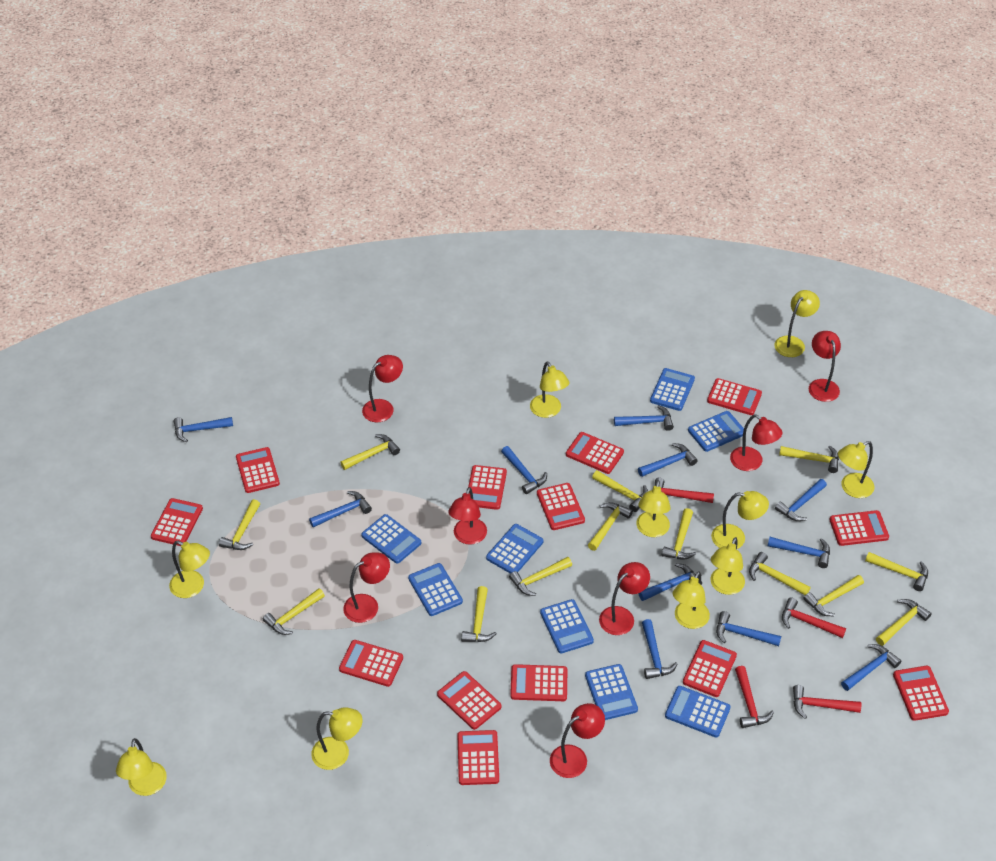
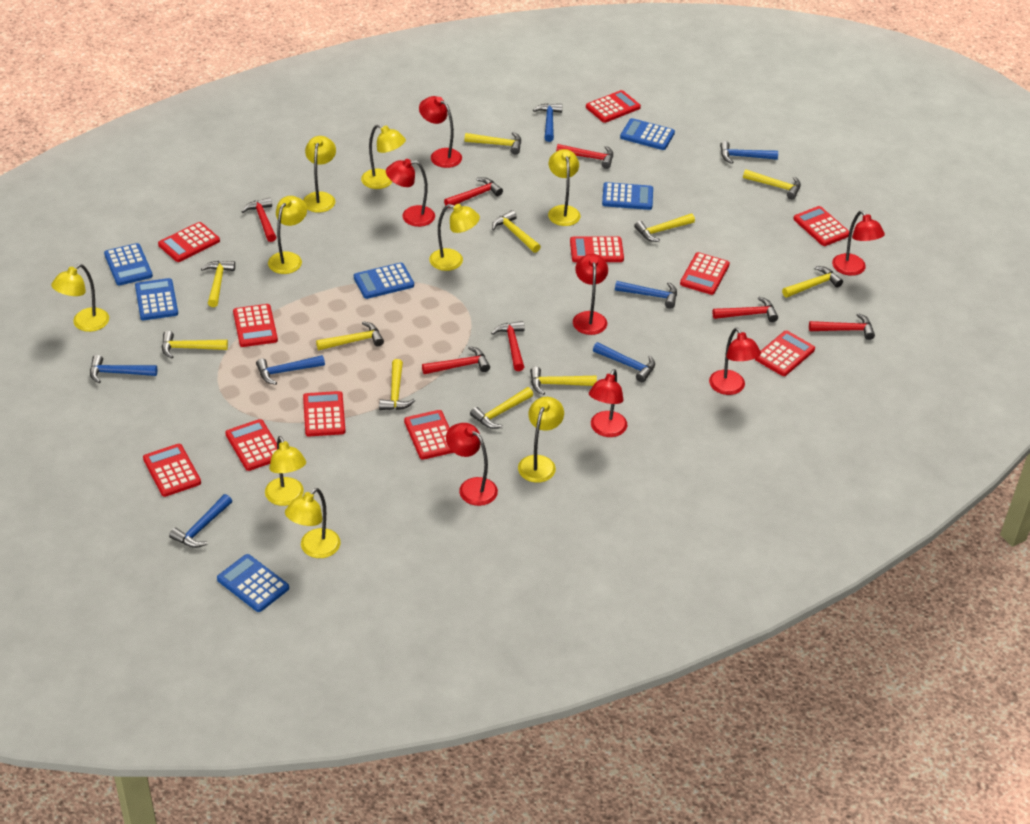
blue calculator: [361,514,421,564] [408,563,463,616] [486,524,543,574] [540,599,594,653] [585,664,638,720] [650,368,695,411] [665,686,731,737] [688,411,744,452] = 8 -> [104,243,153,285] [135,278,178,320] [217,554,289,612] [354,263,414,299] [602,182,653,210] [620,118,675,150] = 6
blue hammer: [173,417,233,442] [309,491,372,527] [501,446,547,494] [614,405,674,431] [638,443,698,477] [639,563,702,601] [642,619,678,679] [716,611,781,646] [768,537,830,568] [775,479,827,521] [841,644,901,691] = 11 -> [90,355,157,383] [169,494,232,548] [256,355,325,385] [533,103,562,142] [593,342,655,382] [615,281,677,309] [720,141,778,164] = 7
red calculator: [151,498,203,546] [236,447,280,493] [339,640,403,687] [437,671,502,730] [457,730,499,785] [468,465,507,510] [510,664,567,701] [537,483,585,530] [566,432,624,474] [683,640,737,697] [707,378,762,415] [829,510,889,546] [893,666,949,721] = 13 -> [143,444,201,497] [158,222,220,262] [225,419,277,471] [233,304,278,347] [303,391,346,436] [404,410,454,460] [570,236,624,262] [586,90,641,123] [680,252,730,295] [755,330,815,376] [793,206,849,246] = 11
red hammer: [655,478,714,503] [735,666,774,728] [782,598,846,638] [793,685,861,719] = 4 -> [241,197,276,242] [422,346,490,374] [444,177,503,208] [491,321,525,371] [556,144,613,169] [713,297,778,322] [809,313,875,340] = 7
yellow hammer: [219,499,260,550] [263,588,325,635] [340,434,400,470] [461,586,497,642] [509,557,572,596] [588,502,633,551] [592,470,648,512] [662,508,696,560] [749,552,811,595] [779,446,839,473] [803,575,864,616] [865,552,928,591] [876,599,932,646] = 13 -> [162,331,228,358] [201,261,235,307] [316,321,384,350] [379,359,415,410] [464,132,521,155] [470,387,533,429] [492,210,541,253] [530,367,597,395] [634,214,695,242] [743,169,801,199] [782,266,843,298] = 11
yellow lamp: [116,738,167,796] [169,541,210,598] [311,707,363,770] [530,361,569,418] [637,480,671,537] [673,571,710,629] [711,491,769,549] [711,537,745,595] [774,290,820,357] [838,441,874,498] = 10 -> [51,264,109,332] [265,436,306,506] [268,196,307,274] [285,488,340,558] [303,136,336,213] [361,124,406,189] [429,204,480,271] [518,397,564,483] [548,149,581,226] = 9

